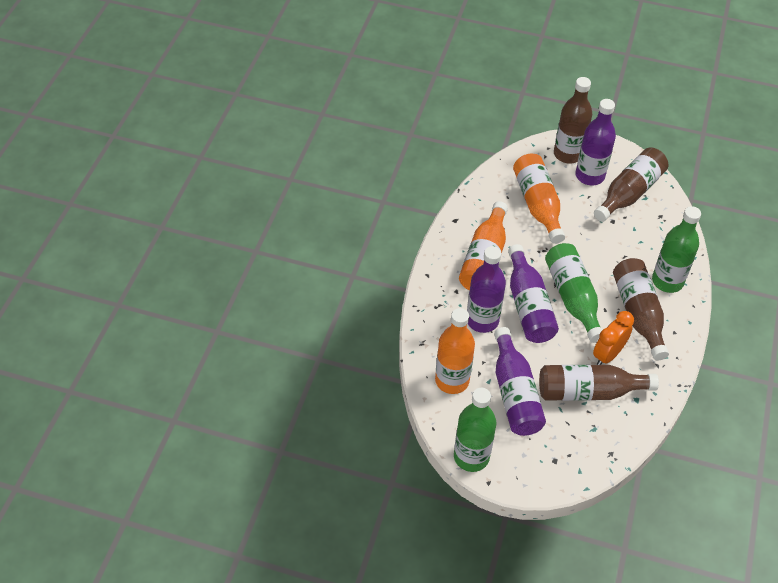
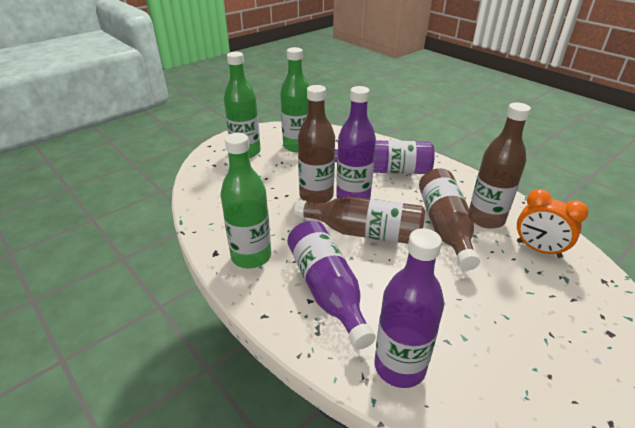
orange bottle: [435,308,475,394] [459,201,508,290] [513,154,565,244] = 3 -> none = 0

